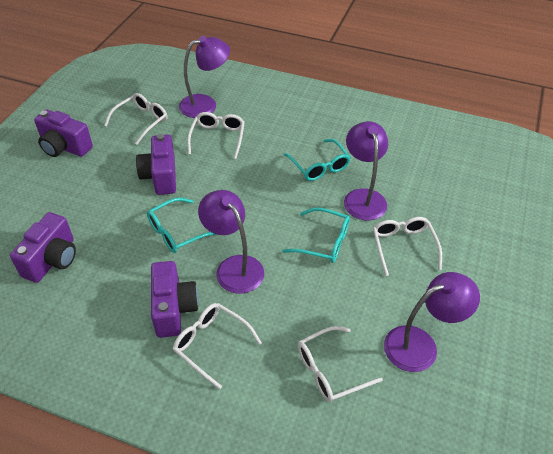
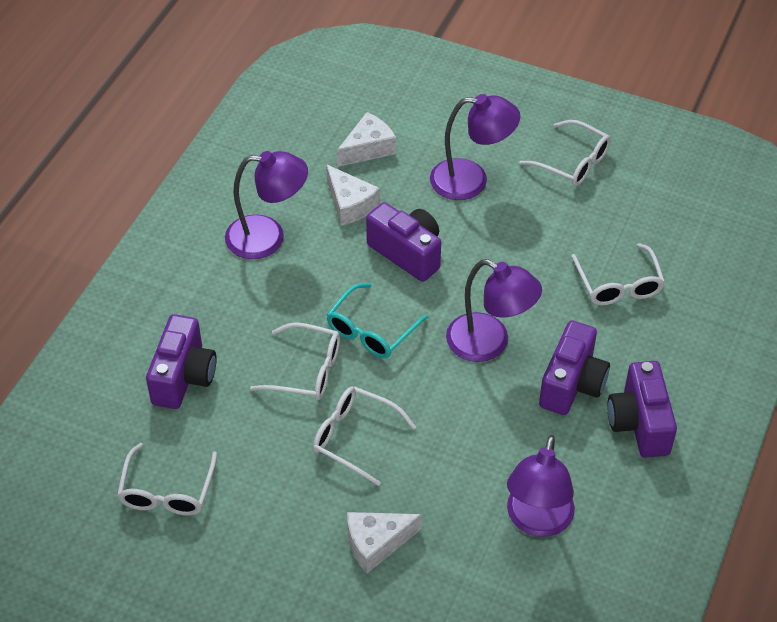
turquoise glasses: [147,198,217,253] [282,207,350,263] [284,139,351,181] = 3 -> [326,283,428,358] = 1
white cheese: none = 0 -> [326,164,380,226] [337,112,396,167] [347,512,422,573] = 3

